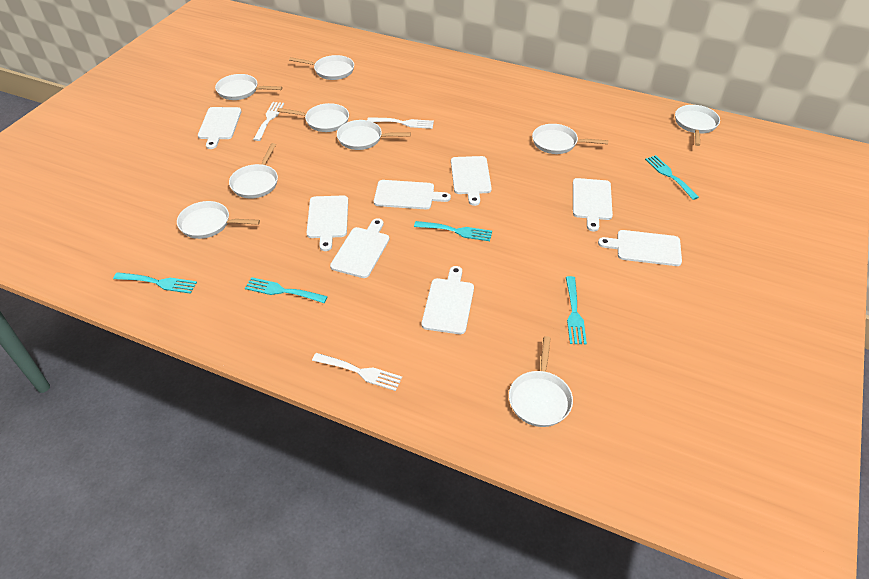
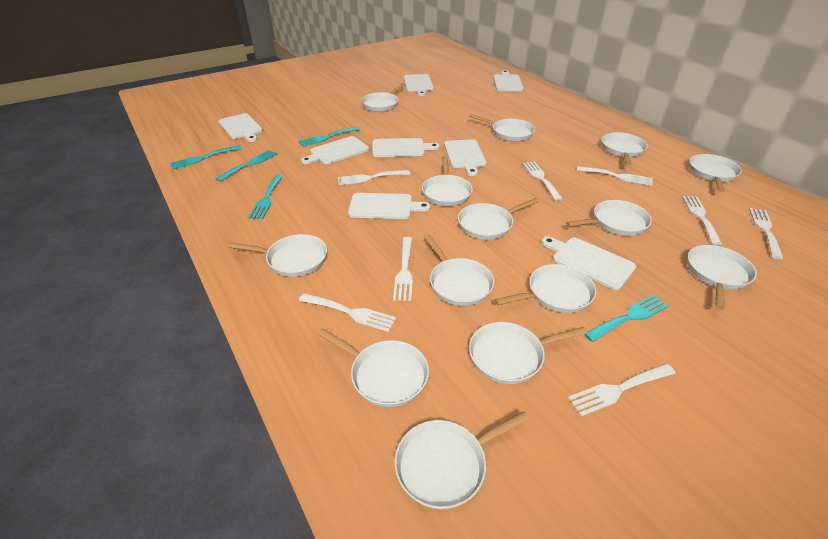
white fork: [253,102,284,141] [312,353,402,391] [367,118,434,129] = 3 -> [299,293,396,332] [337,170,410,185] [393,237,413,301] [523,162,563,201] [568,364,676,416] [577,166,653,186] [682,196,722,245] [749,208,784,259] = 8
white pan: [177,201,260,239] [215,74,282,100] [229,143,278,199] [277,103,349,132] [289,55,354,80] [337,120,411,150] [509,336,573,427] [532,124,609,154] [675,105,720,146] = 9 -> [228,234,327,277] [317,329,429,407] [361,83,406,112] [395,411,530,509] [422,156,472,206] [424,234,494,306] [458,198,539,240] [469,114,535,141] [469,322,587,384] [494,264,596,313] [566,200,652,236] [602,132,648,166] [688,245,757,310] [689,154,742,192] = 14

